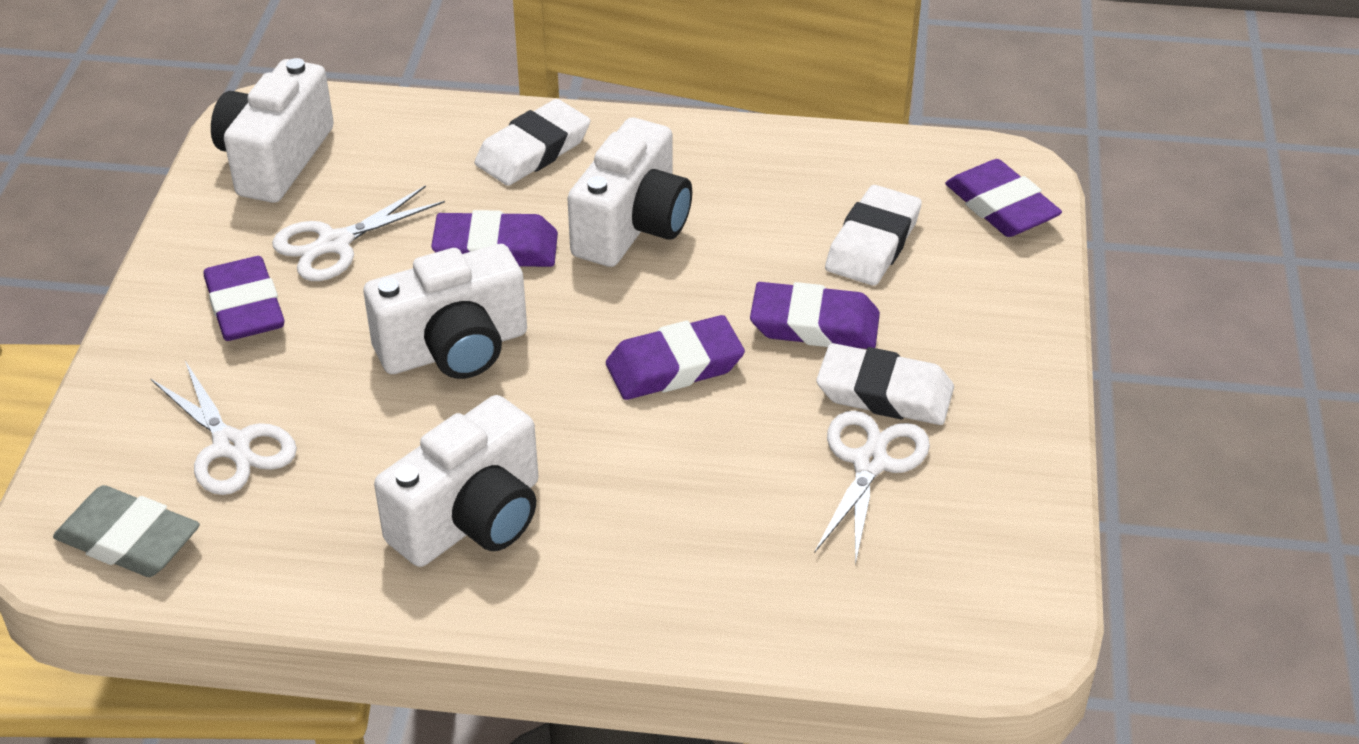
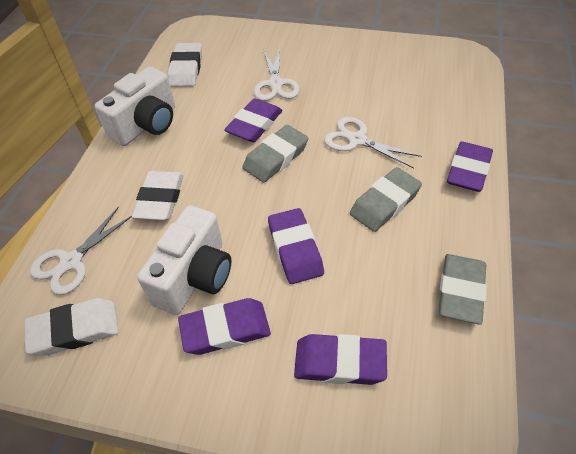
grey eraser: [53,485,200,577] = 1 -> [242,125,309,183] [350,167,422,232] [438,254,487,324] = 3
white camera: [211,58,334,203] [363,244,527,379] [374,395,539,567] [567,118,692,267] = 4 -> [95,66,175,146] [137,205,231,315] = 2

